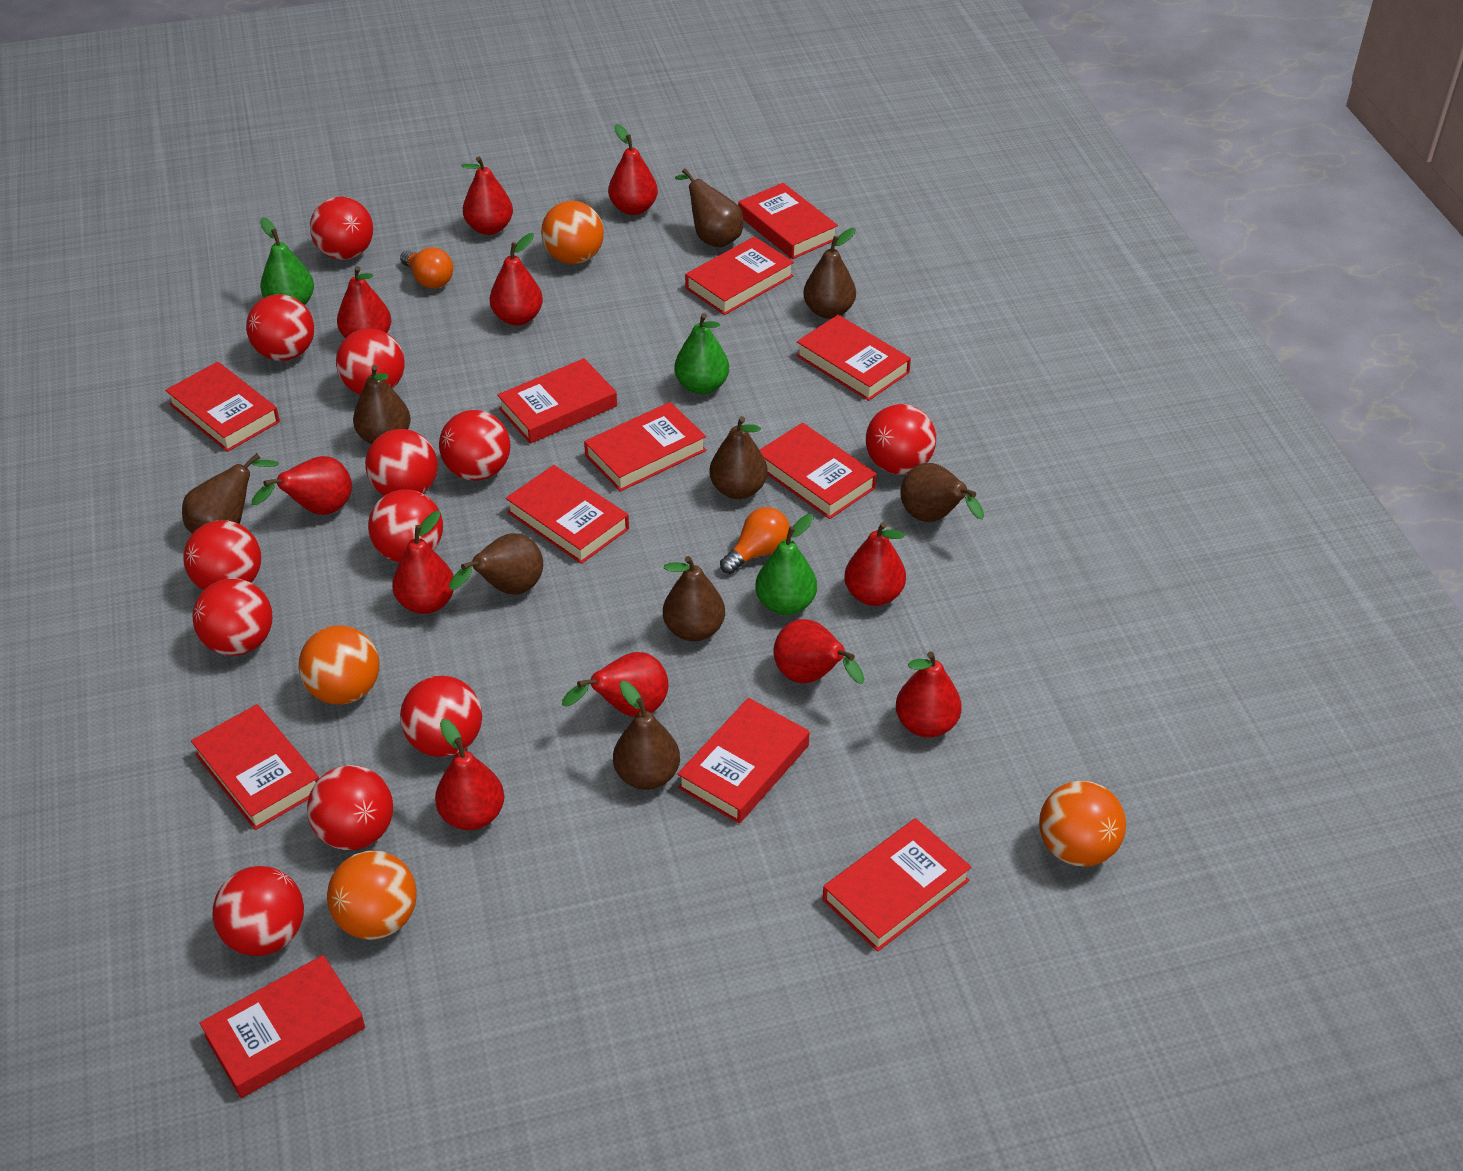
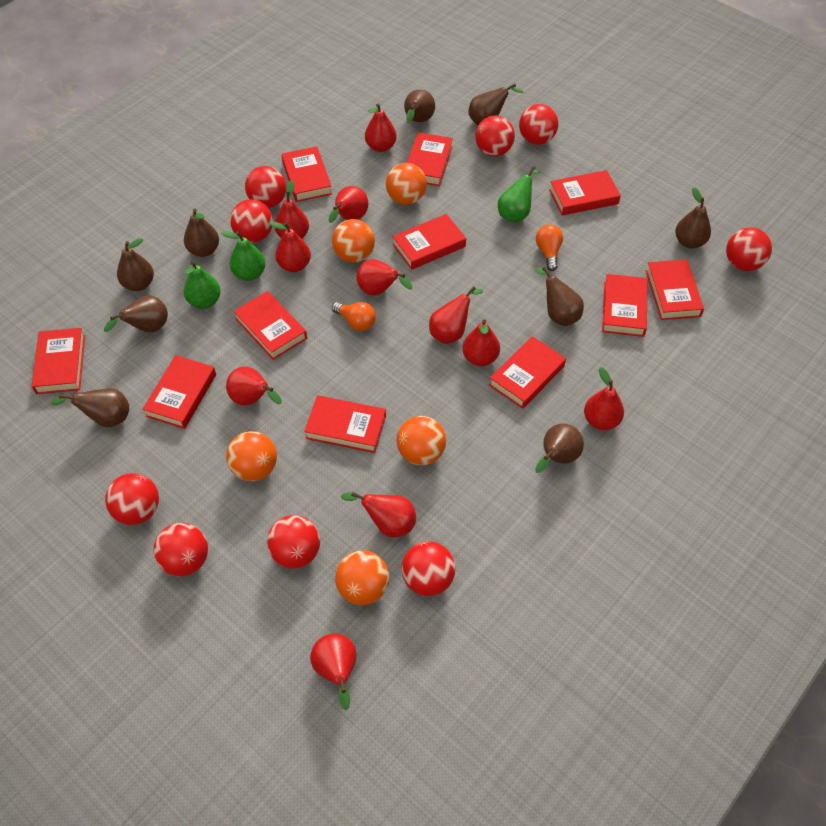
orange ball: [299,625,379,705] [327,851,417,940] [541,201,604,264] [1039,781,1126,867] = 4 -> [226,431,277,481] [332,219,375,263] [335,550,389,605] [386,163,427,205] [396,416,446,465] = 5
red ball: [183,520,261,590] [193,578,272,656] [213,866,304,956] [246,294,314,361] [307,765,393,850] [310,197,373,260] [336,328,405,395] [365,429,438,496] [368,489,443,562] [400,676,482,757] [439,410,510,481] [866,404,936,475] = 12 -> [105,473,159,525] [153,523,208,576] [230,199,273,243] [245,166,287,208] [267,515,320,569] [401,542,455,596] [475,115,515,156] [519,104,558,145] [726,227,772,271] = 9
red book: [165,362,280,452] [191,704,319,830] [200,955,365,1098] [497,358,617,444] [506,465,629,564] [584,402,706,492] [677,698,809,824] [685,236,794,315] [738,183,838,259] [760,423,877,519] [796,315,911,401] [823,818,971,952] = 12 -> [32,328,85,394] [142,355,216,429] [233,291,307,360] [281,146,332,202] [304,395,386,453] [392,214,466,270] [407,132,453,186] [489,336,566,409] [549,170,621,215] [602,274,647,337] [646,259,704,320] = 11

